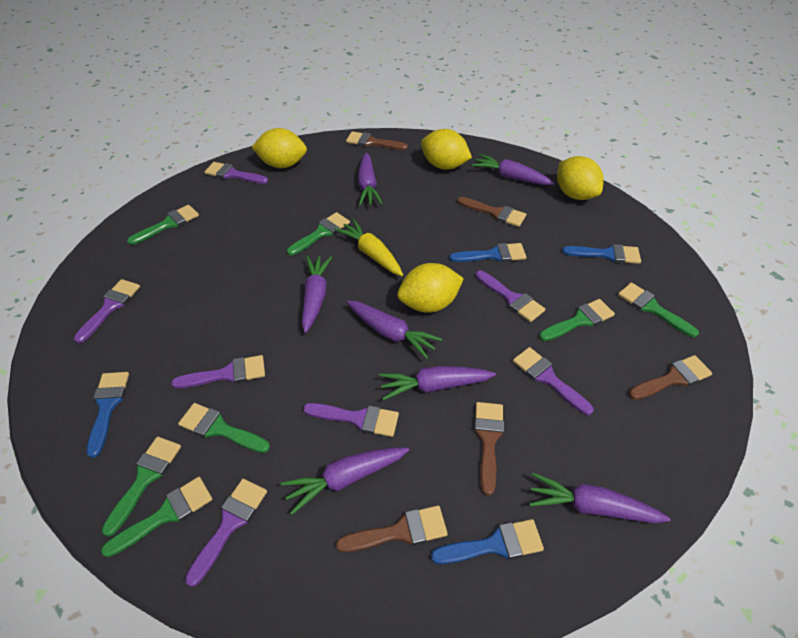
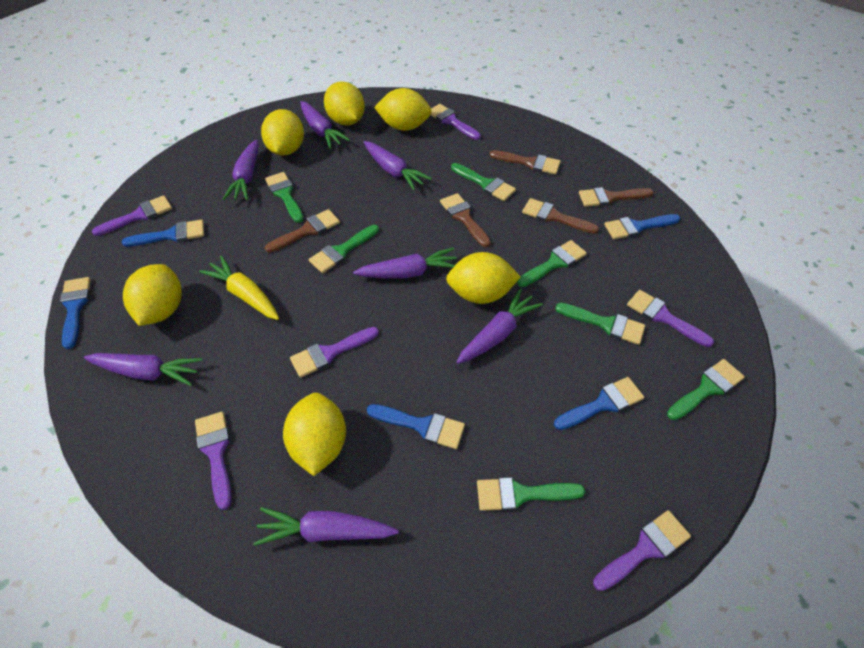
blue brush: [87,372,129,458] [431,519,544,564] [449,243,526,262] [562,244,641,264] = 4 -> [60,277,91,349] [122,219,204,247] [367,404,465,449] [554,377,644,430] [604,214,680,239] = 5
purple brush: [74,279,140,343] [172,355,265,388] [185,479,267,587] [205,162,268,184] [303,403,399,437] [476,270,545,322] [513,347,594,415] = 7 -> [92,195,172,236] [195,412,232,510] [290,327,379,378] [431,104,481,140] [593,510,691,591] [627,290,714,347] = 6
yellow lemon: [251,128,307,168] [397,263,464,313] [421,129,472,170] [557,156,604,200] = 4 -> [123,264,182,326] [261,109,304,156] [283,393,346,476] [324,81,365,126] [374,88,432,131] [446,252,520,304] = 6

